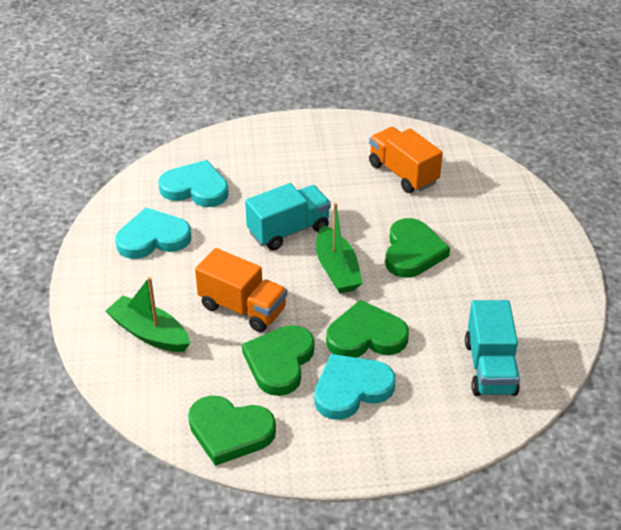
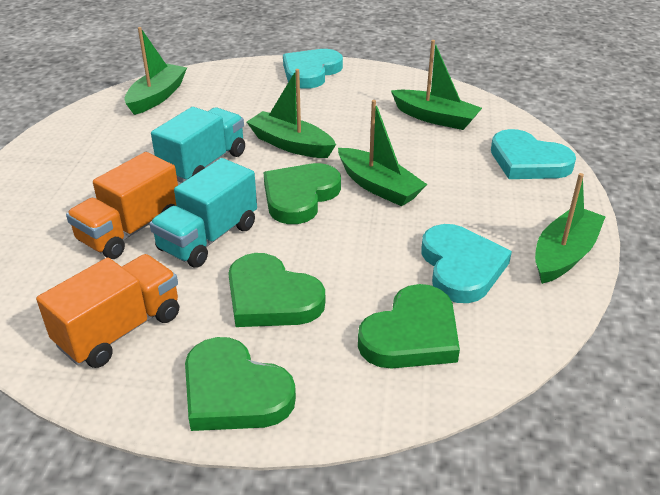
green boat: [105,277,190,352] [316,203,363,293] = 2 -> [124,27,187,115] [247,69,336,158] [338,100,427,206] [391,40,482,130] [535,173,606,284] = 5

